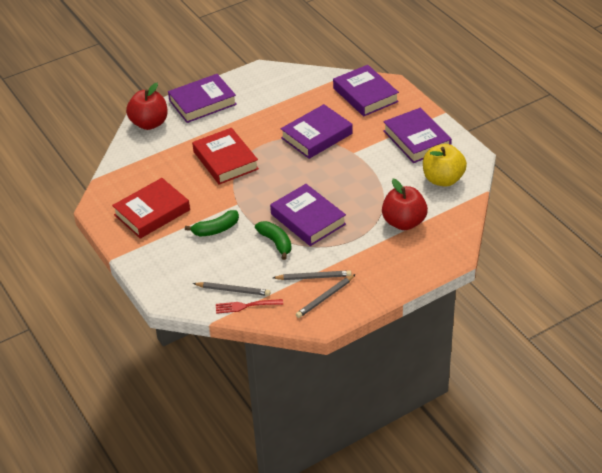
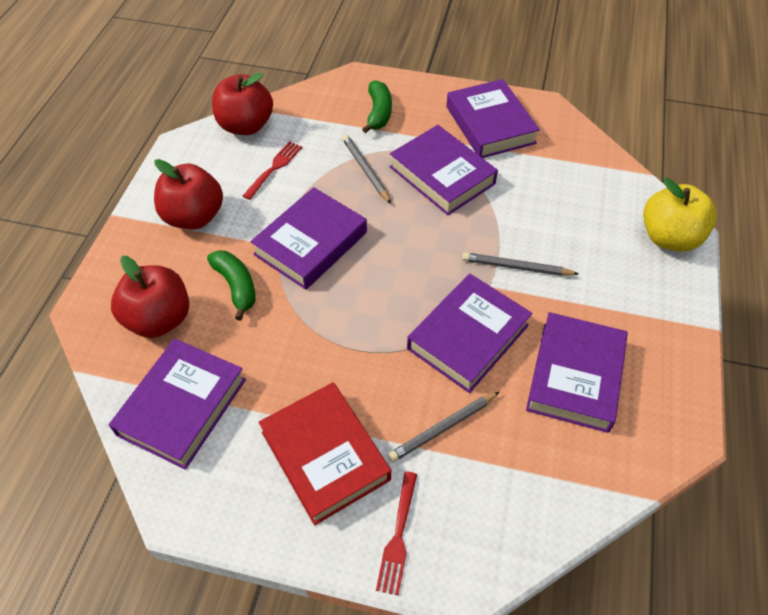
purple book: [168,74,237,123] [270,184,346,246] [280,104,353,159] [333,65,399,116] [383,108,452,163] = 5 -> [109,338,246,470] [250,187,367,290] [390,125,498,215] [407,274,532,393] [446,79,540,158] [526,312,628,433] = 6
red apple: [126,83,168,130] [382,179,428,230] = 2 -> [111,256,189,338] [154,159,223,229] [212,73,273,135] = 3
red book: [112,178,190,239] [192,128,259,185] = 2 -> [259,382,391,525] = 1
red fork: [216,299,283,314] = 1 -> [243,141,302,200] [376,472,417,596] = 2

